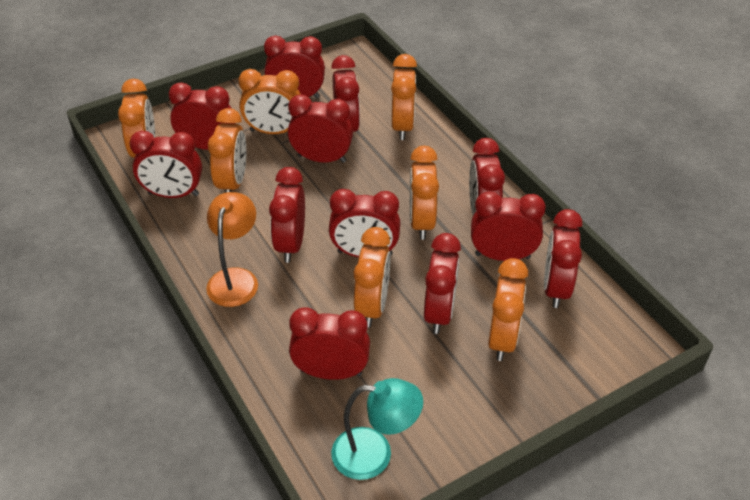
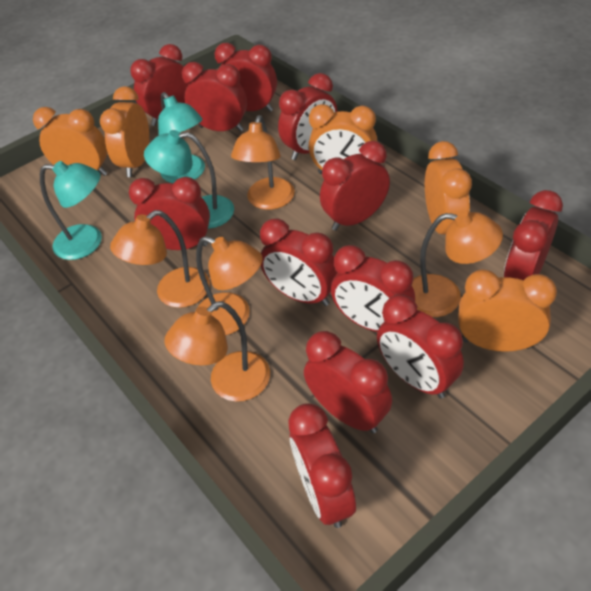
orange clock: [118,79,155,158] [208,108,246,193] [239,69,300,134] [354,227,391,328] [391,54,417,140] [410,146,439,240] [488,258,528,361] = 7 -> [33,107,107,176] [100,86,149,177] [309,104,378,174] [425,141,472,235] [458,269,557,352] = 5
orange lamp: [206,192,258,307] = 1 -> [110,210,210,308] [165,301,270,402] [196,236,263,335] [231,115,295,210] [412,210,503,317] = 5
turquoise lamp: [331,378,423,480] = 1 -> [40,161,102,260] [144,130,234,229] [158,92,205,183] = 3

